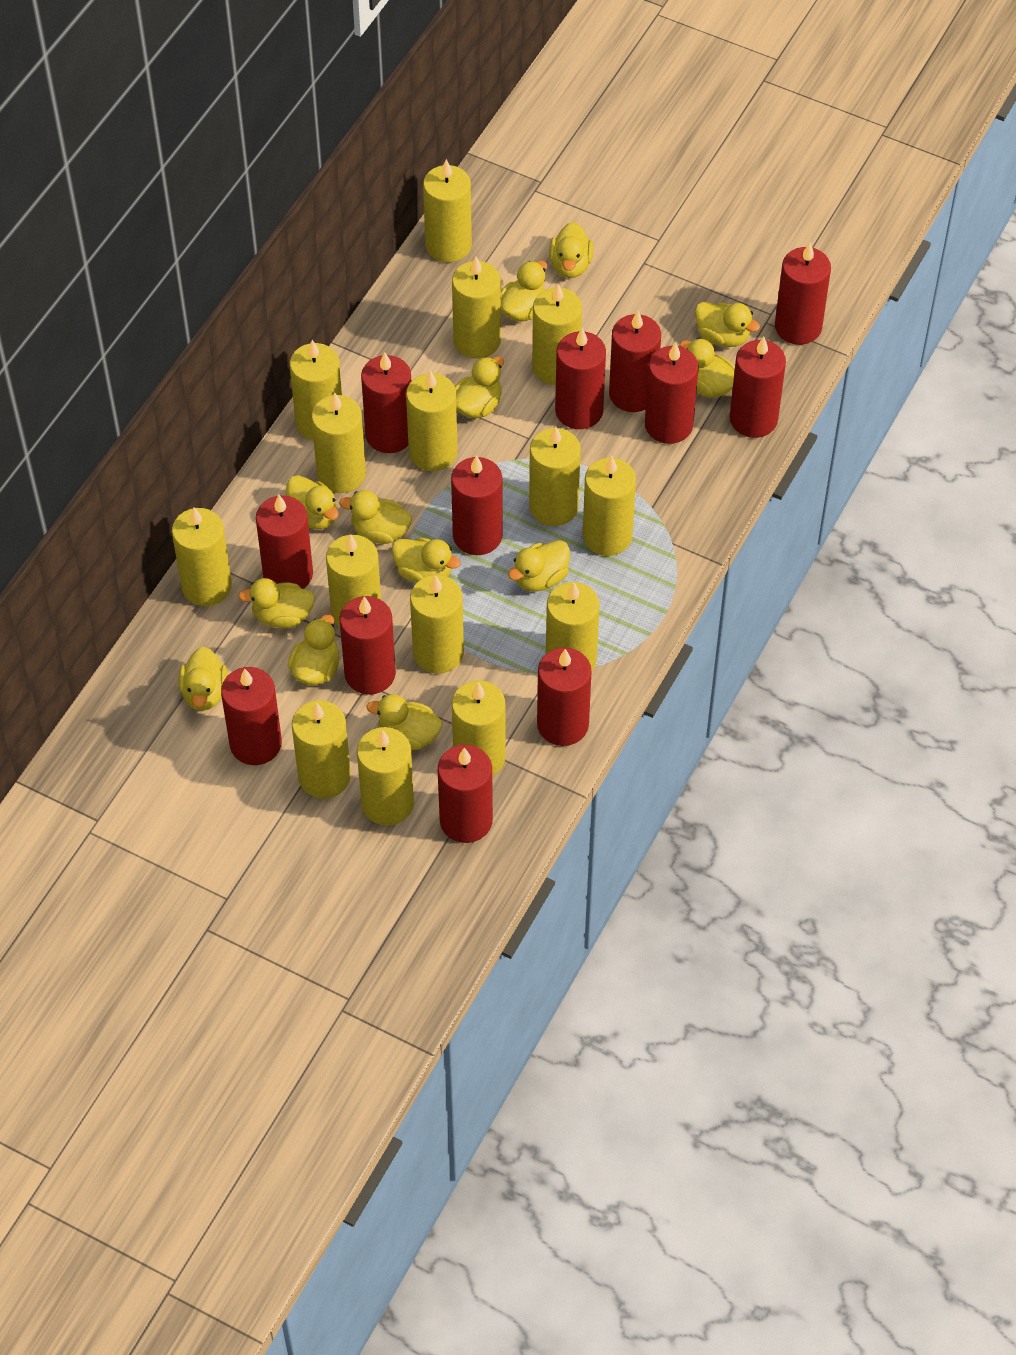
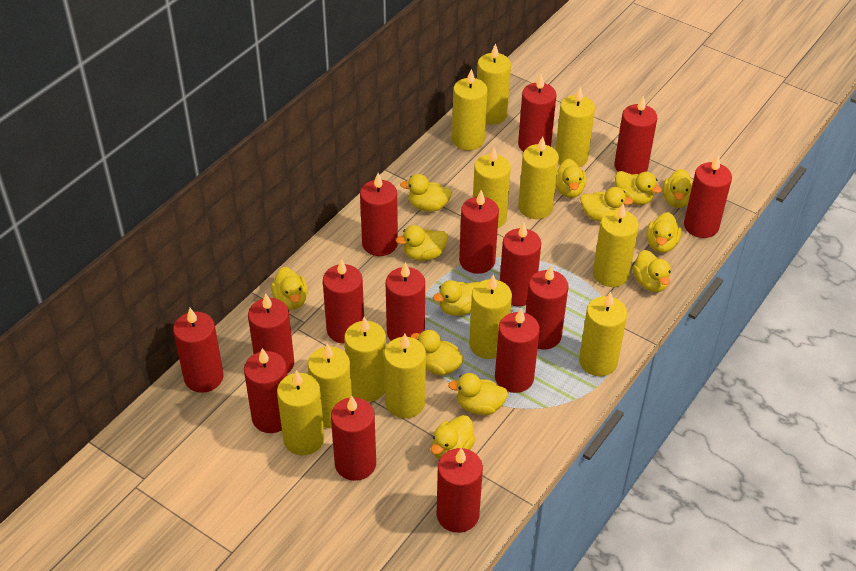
red candle: [221,667,282,765] [256,495,313,589] [339,596,396,695] [361,352,411,453] [438,745,493,843] [451,455,503,555] [537,648,591,746] [555,328,606,429] [609,311,661,412] [645,342,699,444] [730,337,786,438] [775,243,831,345] = 12 -> [173,308,224,393] [244,348,287,433] [248,294,294,374] [323,259,364,344] [331,395,376,481] [360,173,398,256] [386,262,425,341] [437,448,483,533] [459,190,499,274] [495,308,540,393] [500,223,541,306] [518,74,557,152] [526,265,568,349] [614,95,657,175] [684,155,732,238] = 15
yellow candle: [172,507,232,606] [290,340,342,440] [292,700,351,799] [311,392,366,493] [326,534,381,628] [357,727,414,826] [406,370,458,471] [410,575,464,673] [423,159,472,262] [452,257,501,359] [452,680,506,776] [529,426,581,526] [532,284,582,385] [546,582,600,672] [583,456,636,556] = 15 -> [277,370,324,455] [308,343,352,428] [344,317,386,402] [384,333,426,418] [452,69,488,150] [469,274,512,359] [473,147,511,228] [477,43,511,125] [518,137,559,219] [555,87,595,167] [579,291,627,376] [593,204,639,287] = 12

